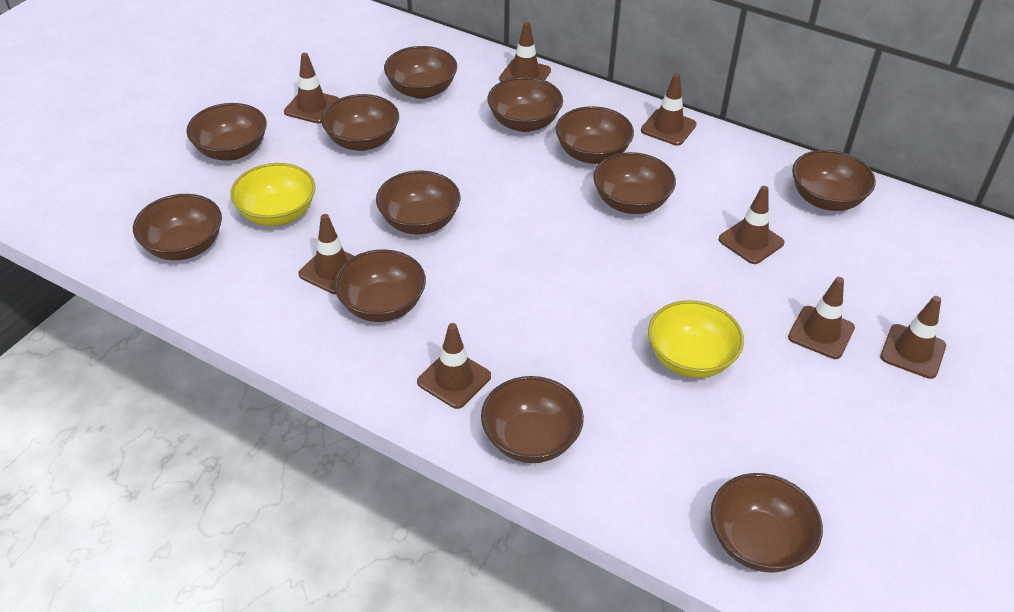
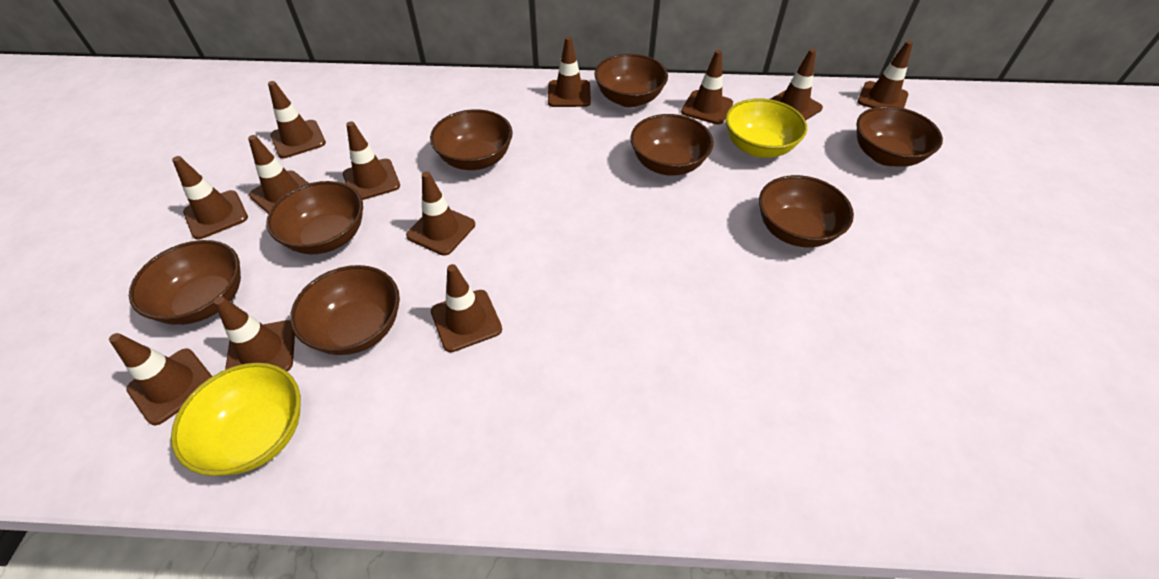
brown bowl: [133,194,222,260] [186,103,267,161] [321,94,399,151] [334,249,426,322] [376,171,460,234] [384,46,457,99] [481,376,584,463] [487,77,563,132] [556,106,634,164] [593,152,676,214] [710,473,823,573] [792,150,876,211] = 12 -> [129,240,241,325] [266,181,363,254] [290,265,400,355] [430,109,513,170] [595,54,668,107] [631,114,714,176] [759,175,854,248] [856,106,943,167] = 8
brown traffic cone: [284,53,339,123] [298,214,354,294] [417,323,491,409] [499,22,551,82] [641,73,697,146] [718,186,785,264] [788,277,855,359] [880,296,946,379] = 8 -> [109,333,212,425] [172,156,248,239] [214,296,295,372] [248,135,309,214] [268,81,326,158] [343,121,400,200] [406,172,475,256] [431,264,502,352] [548,37,591,107] [681,50,733,124] [771,49,823,120] [858,41,913,108] = 12

